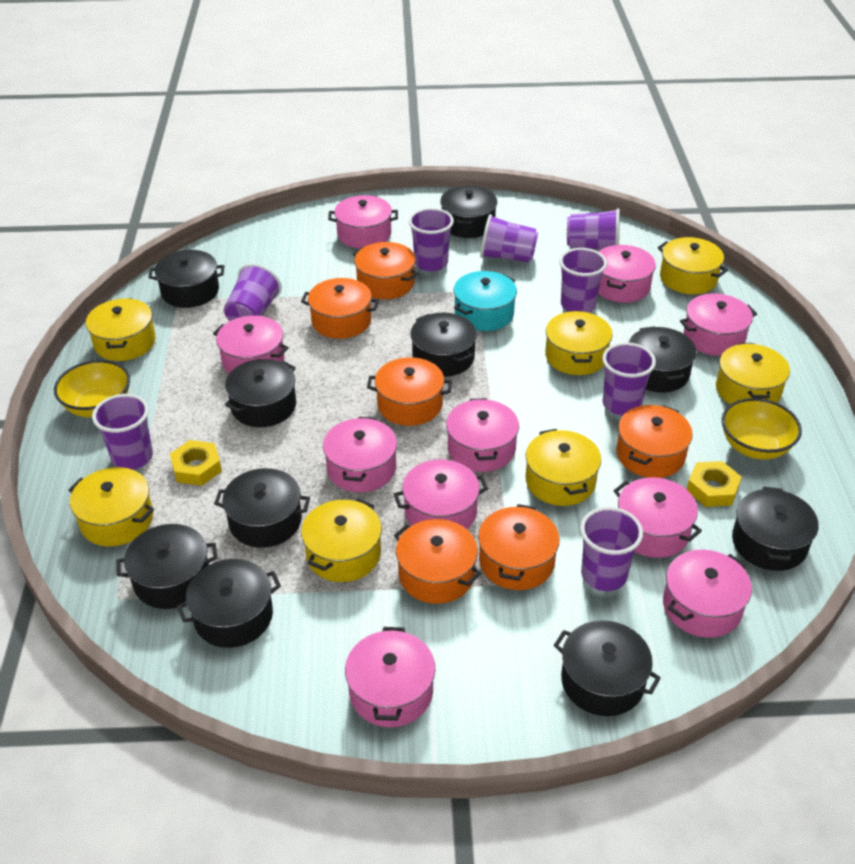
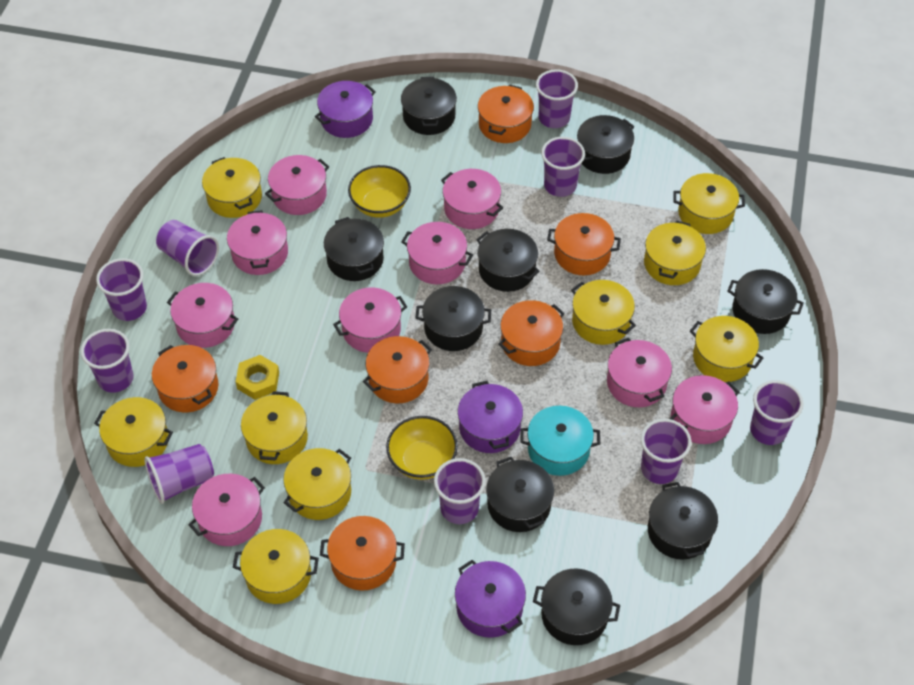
black pot: [116,524,217,609] [148,250,224,308] [177,559,281,648] [214,468,310,548] [225,359,296,427] [410,313,477,377] [440,185,497,238] [554,620,661,716] [629,326,697,393] [732,487,818,571] = 10 -> [324,217,384,281] [401,77,457,135] [416,286,491,351] [476,229,540,292] [486,457,554,532] [533,568,620,645] [577,115,634,174] [648,482,718,560] [727,269,804,334] = 9
pink pot: [213,315,289,373] [323,417,397,492] [328,195,398,248] [345,627,435,727] [394,459,488,529] [446,398,519,472] [598,245,656,303] [614,477,702,558] [663,550,752,638] [680,293,757,356] = 10 -> [167,283,238,348] [188,474,265,546] [227,210,288,275] [265,155,329,215] [333,288,407,353] [401,222,473,284] [441,169,503,229] [607,338,672,407] [670,375,739,444] = 9
purple cup: [92,394,153,470] [224,263,282,321] [408,208,454,272] [480,214,538,263] [559,248,607,313] [567,208,620,249] [580,507,643,591] [602,342,656,416] = 8 -> [81,329,134,393] [96,258,147,321] [144,444,214,504] [156,220,219,276] [434,458,486,524] [536,69,578,128] [541,137,585,197] [641,419,691,484] [750,380,803,445] = 9
purple pot: none = 0 -> [315,81,376,138] [455,560,526,638] [458,381,523,453] = 3
yellow nut: [170,440,222,486] [687,461,742,507] = 2 -> [236,355,279,400] = 1
yellow pot: [68,467,154,546] [86,298,156,361] [301,499,382,582] [526,429,601,506] [545,311,612,375] [658,237,728,294] [716,343,790,404] = 7 -> [94,397,173,467] [202,157,262,218] [233,529,319,604] [241,391,308,464] [284,448,351,520] [571,280,636,345] [644,220,706,285] [673,173,745,234] [690,316,764,382] = 9

